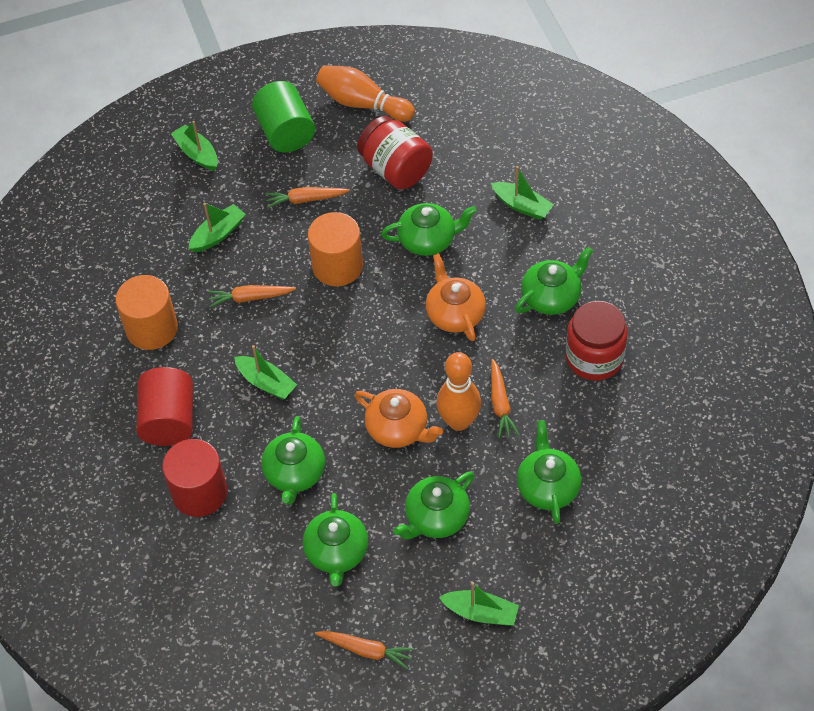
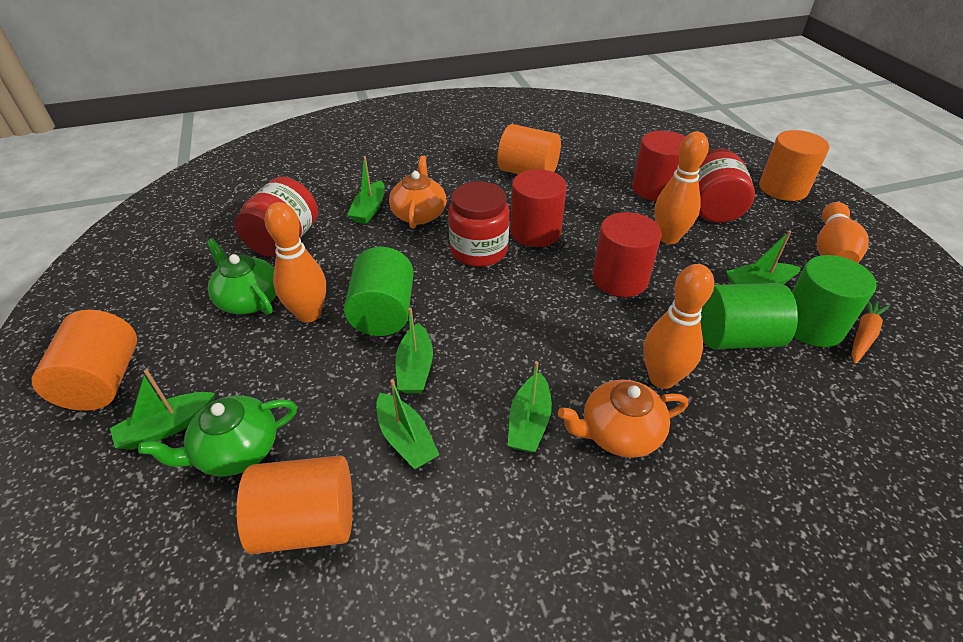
green boat: [171,121,218,171] [188,203,246,252] [234,345,297,399] [439,582,519,625] [491,166,554,220] = 5 -> [110,370,215,450] [348,156,385,224] [376,379,439,469] [395,308,433,393] [508,361,552,453] [726,230,801,284] = 6
green cylinder: [252,81,315,152] = 1 -> [344,247,414,336] [700,283,798,349] [792,255,877,347] = 3
green teapot: [262,416,325,505] [303,493,368,587] [381,203,476,256] [394,471,474,539] [515,247,593,315] [517,420,582,524] = 6 -> [138,395,297,477] [207,239,276,315] = 2
orange bowling pin: [316,65,415,122] [437,352,481,431] = 2 -> [264,202,326,323] [643,264,714,389] [654,132,709,244] [817,202,869,263] = 4
orange carrot: [208,285,296,307] [265,187,350,208] [315,631,414,670] [491,359,520,439] = 4 -> [851,301,890,364] = 1
orange cylinder: [116,275,178,350] [308,212,363,286] = 2 -> [31,310,137,411] [236,455,353,554] [497,124,561,174] [759,130,829,201] = 4
red cylinder: [136,367,193,446] [162,439,227,517] = 2 -> [510,169,567,247] [592,212,662,297] [632,131,685,201] = 3
red jar: [357,116,433,189] [565,301,628,381] = 2 -> [235,177,318,257] [448,182,510,267] [698,148,755,223] = 3

